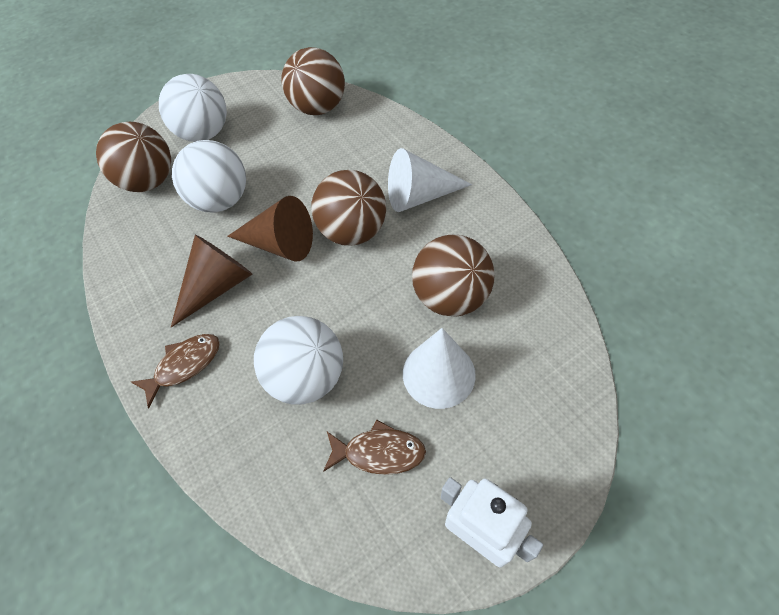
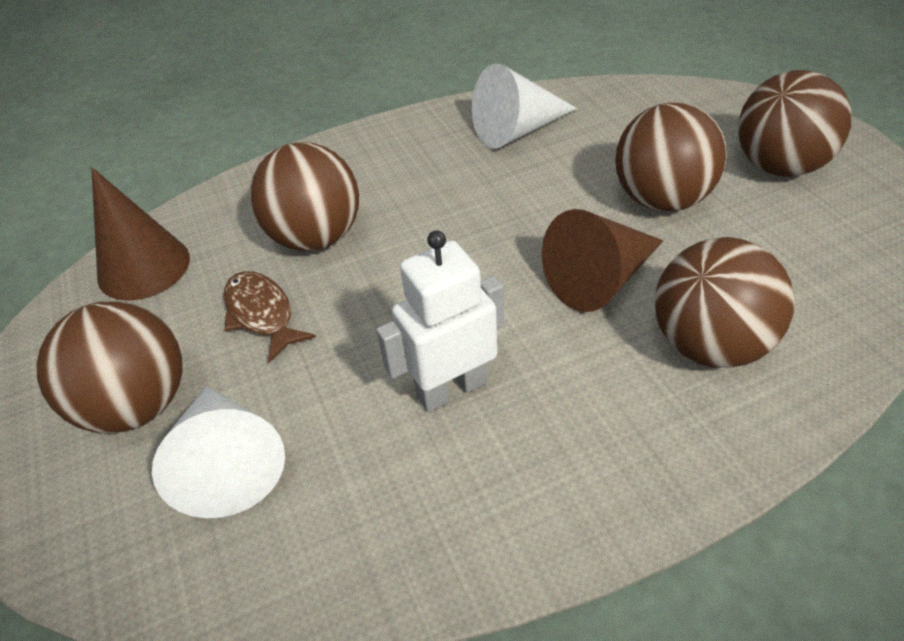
brown ball: [96,122,171,192] [281,47,345,115] [311,170,386,246] [412,234,495,317] = 4 -> [36,301,183,434] [250,142,359,251] [615,102,727,212] [655,237,795,368] [738,70,852,177] = 5
brown fish: [131,334,220,408] [323,419,426,475] = 2 -> [223,271,316,363] = 1
white ball: [159,74,227,142] [172,140,246,213] [254,316,343,405] = 3 -> none = 0

